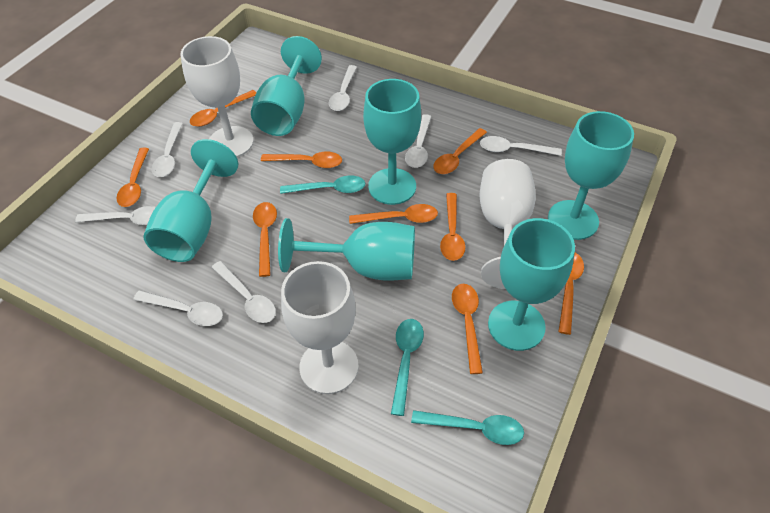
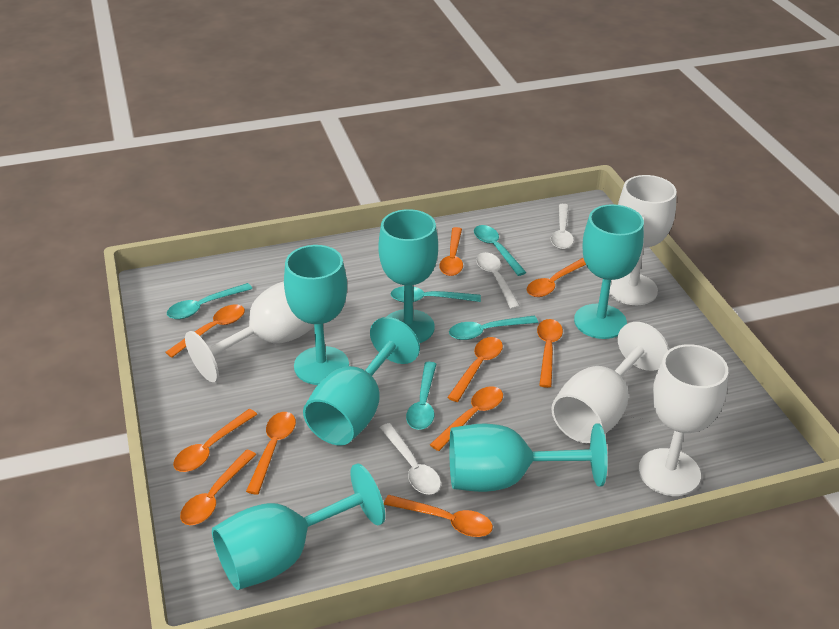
orange spoon: [117,148,149,207] [190,90,257,127] [253,202,277,277] [261,152,342,168] [349,204,438,224] [433,128,487,174] [440,193,465,261] [452,284,483,374] [559,253,584,335] = 9 -> [165,304,245,358] [173,409,258,472] [180,450,257,525] [246,412,296,495] [384,495,493,537] [430,386,503,451] [439,227,463,276] [447,337,503,402] [527,258,586,297] [537,319,563,388] = 10
turquoise spoon: [280,175,366,194] [391,319,424,416] [411,410,524,445] = 3 -> [167,283,252,319] [391,286,481,302] [406,362,436,430] [449,315,538,340] [474,225,527,276] = 5
white goblet: [180,36,254,157] [281,261,358,394] [480,159,536,289] = 3 -> [185,281,314,382] [551,322,669,443] [609,175,677,305] [639,344,728,496] = 4
white spoon: [75,206,156,225] [133,291,223,326] [152,122,183,177] [211,261,276,323] [329,65,357,111] [405,114,431,168] [480,136,562,156] = 7 -> [380,423,441,495] [476,252,520,310] [551,204,574,249] = 3

